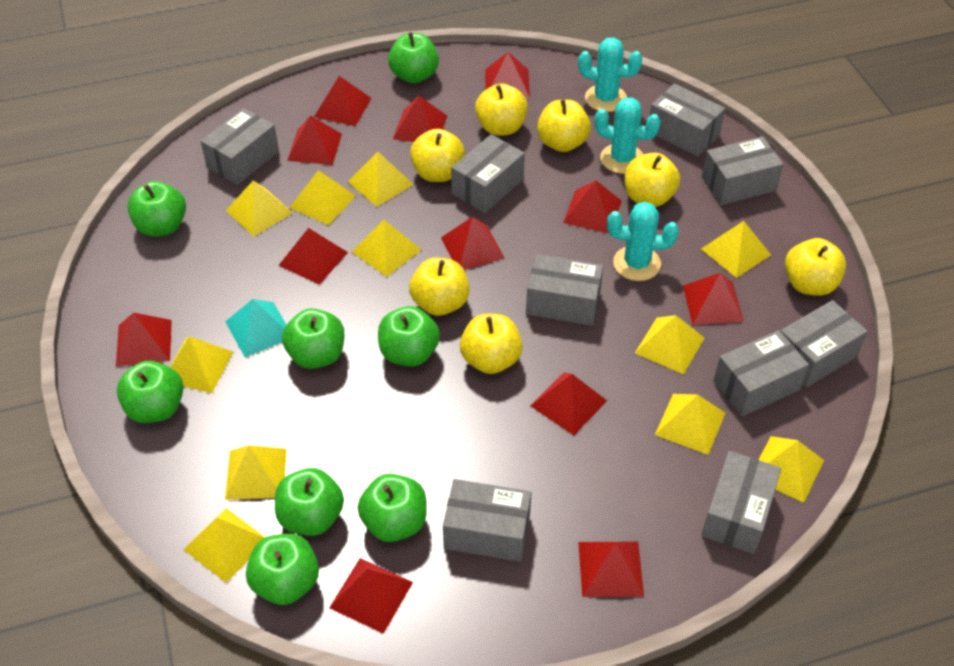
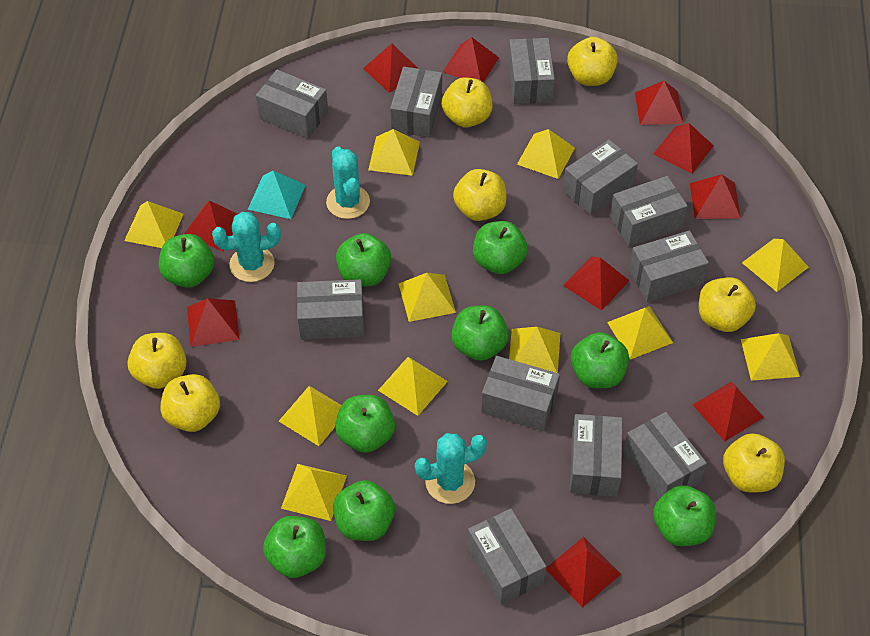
green apple: [117,361,183,423] [127,181,186,236] [246,534,319,605] [275,468,344,536] [282,308,345,369] [358,474,427,542] [378,306,440,367] [388,32,439,83] = 8 -> [159,234,214,288] [263,516,326,578] [333,480,395,541] [335,395,395,453] [336,233,391,286] [451,306,509,361] [473,221,528,274] [571,332,629,388] [653,485,716,546] = 9
grey box: [201,108,279,185] [443,479,531,562] [451,134,525,213] [526,254,603,326] [650,83,725,157] [702,136,784,205] [702,451,781,554] [714,330,809,417] [780,300,868,388] = 9 -> [256,70,328,139] [297,279,364,340] [390,67,442,138] [467,509,546,605] [481,356,560,431] [508,38,555,104] [563,140,638,216] [570,414,623,497] [610,176,688,247] [623,412,707,499] [629,230,709,302] = 11
red pyramid: [116,313,172,366] [278,228,348,285] [287,116,342,165] [314,76,371,126] [329,558,413,634] [393,96,447,142] [441,217,505,270] [485,52,530,98] [531,372,607,435] [563,180,622,233] [578,541,644,597] [683,273,744,325] = 12 -> [184,200,237,251] [187,298,240,347] [363,43,418,93] [443,37,499,83] [546,537,621,607] [563,256,629,311] [635,81,684,125] [653,123,714,174] [690,174,741,219] [693,381,764,441] = 10

